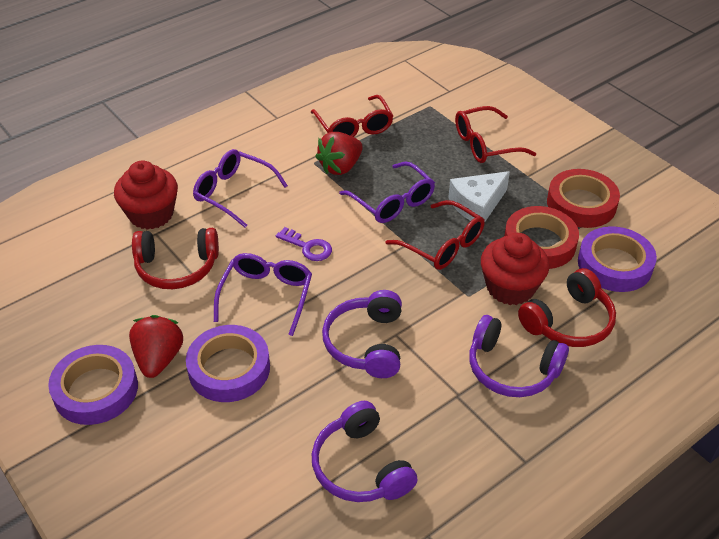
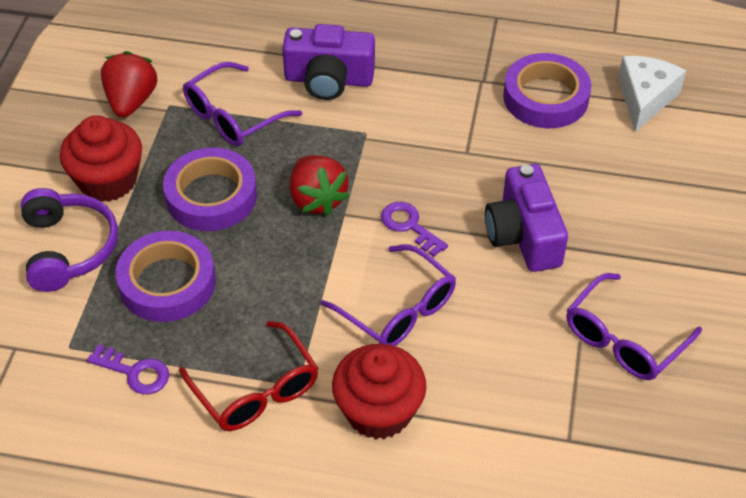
purple camera: none = 0 -> [282,24,375,100] [485,164,568,272] = 2
purple headphones: [312,401,418,502] [322,290,402,378] [469,315,569,397] = 3 -> [21,188,118,292] = 1
purple key: [276,227,332,261] = 1 -> [87,344,169,394] [381,202,448,257] = 2
red glasses: [311,95,393,137] [385,200,485,270] [455,106,536,163] = 3 -> [179,321,318,431] = 1
red headphones: [132,228,219,289] [518,268,616,347] = 2 -> none = 0
red tape: [504,206,579,269] [547,169,620,228] = 2 -> none = 0

